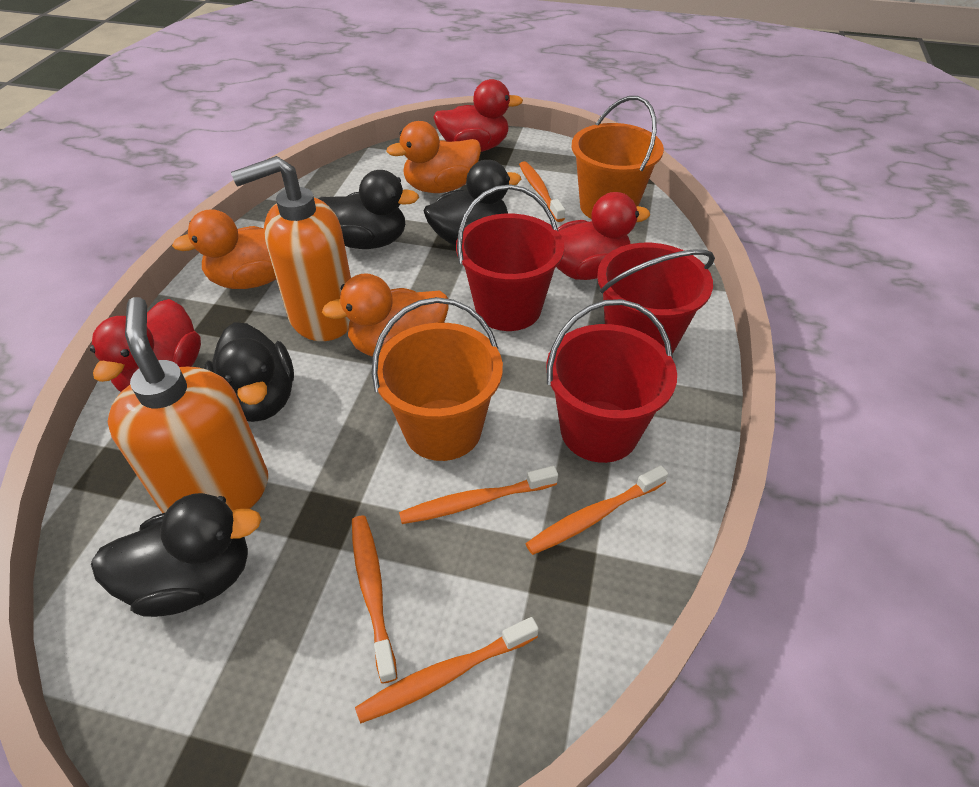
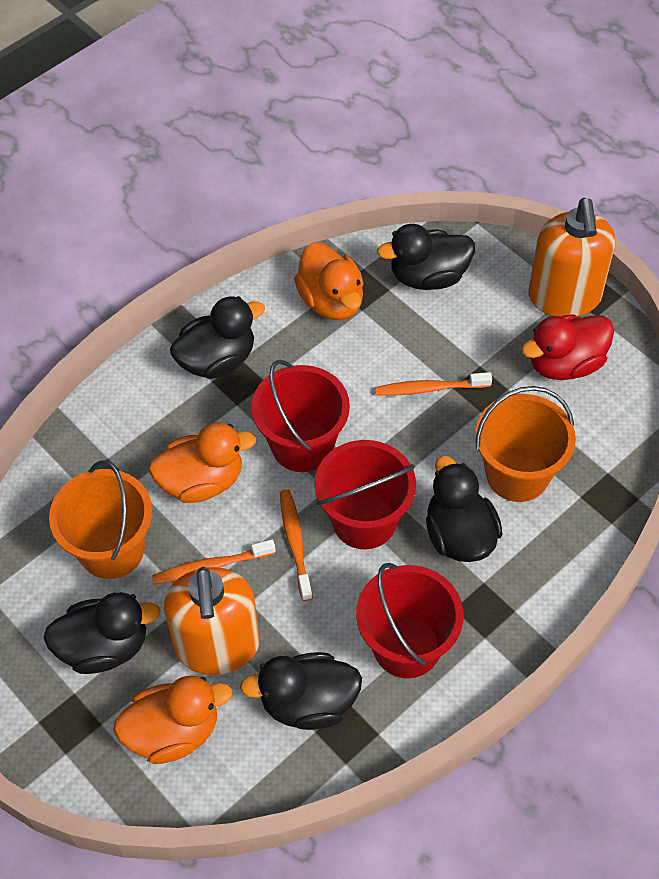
black duck: [91,493,262,617] [204,322,294,422] [318,170,419,249] [424,160,521,245] = 4 -> [43,592,161,674] [170,296,265,379] [240,652,362,730] [377,224,475,290] [426,456,503,562] = 5
orange toothbrush: [352,516,397,684] [355,617,539,724] [399,466,558,524] [519,161,565,222] [525,465,668,555] = 5 -> [152,539,276,585] [280,490,313,601] [375,372,492,396] = 3
red duck: [90,299,201,392] [433,79,523,152] [557,192,650,280] = 3 -> [521,314,614,380] = 1

